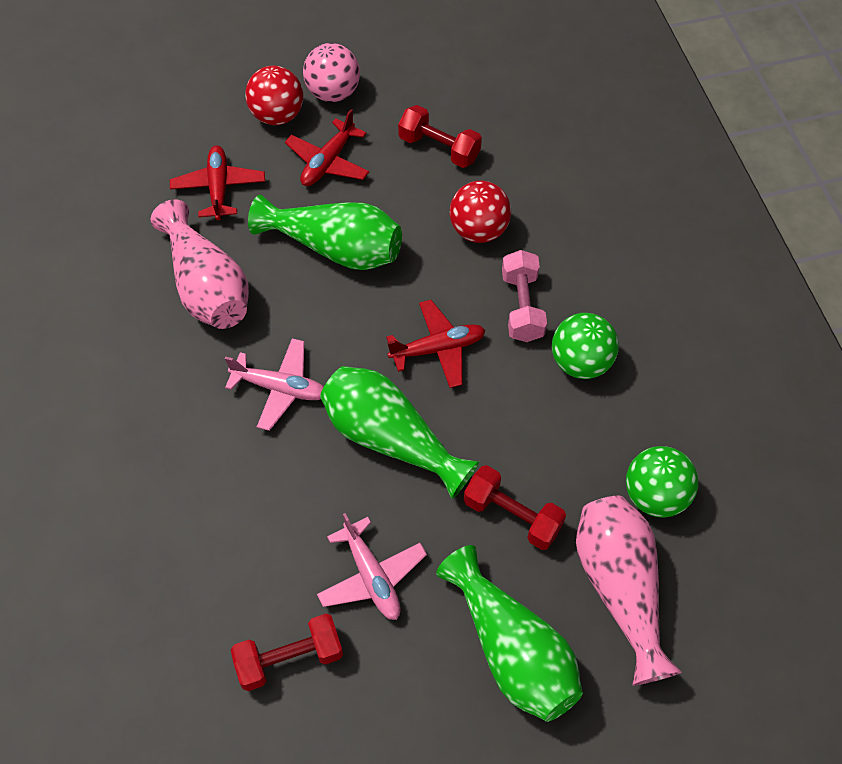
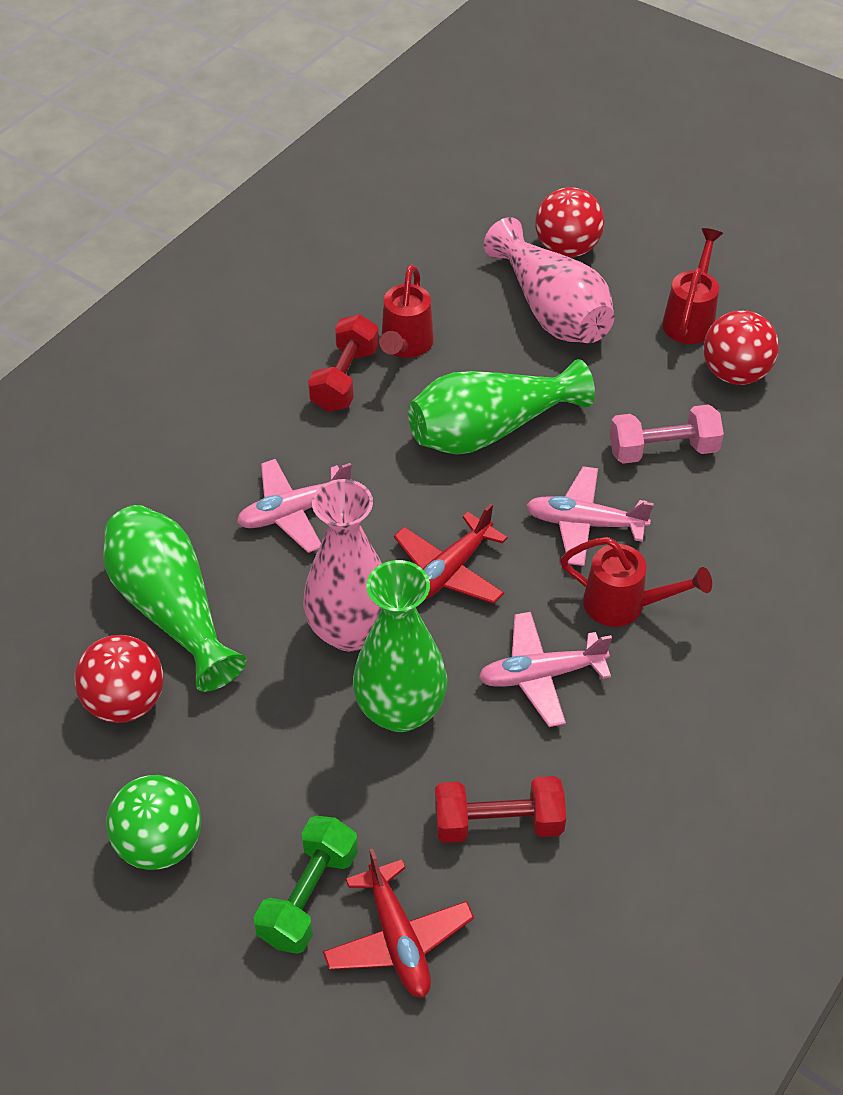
green ball: [552,313,619,379] [626,446,698,518] = 2 -> [106,775,201,870] = 1
green dumbbell: none = 0 -> [254,816,358,954] = 1
pink ball: [303,43,360,102] = 1 -> none = 0
pink plane: [225,338,324,431] [317,513,427,620] = 2 -> [237,459,352,553] [478,612,612,727] [526,466,654,566] = 3
red ball: [245,66,303,125] [450,181,511,243] = 2 -> [74,635,164,723] [535,187,605,258] [703,310,779,385] = 3
red dumbbell: [231,614,343,691] [398,105,482,168] [464,465,566,550] = 3 -> [308,314,379,412] [435,776,566,843] = 2
red plane: [170,146,265,220] [285,109,369,186] [386,300,486,388] = 3 -> [323,849,474,998] [394,504,508,604] = 2
red watering can: none = 0 -> [380,265,434,358] [560,537,712,627] [662,228,723,344] = 3

